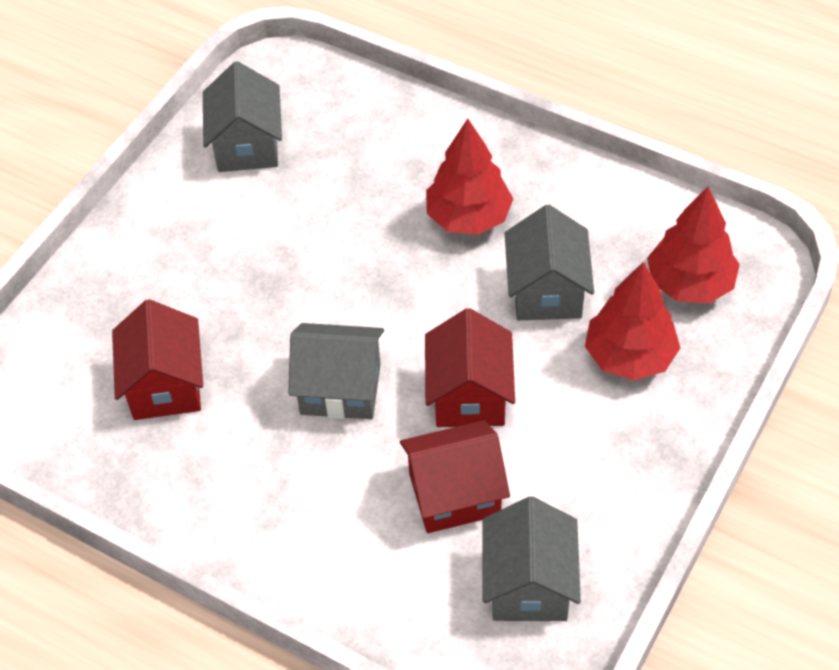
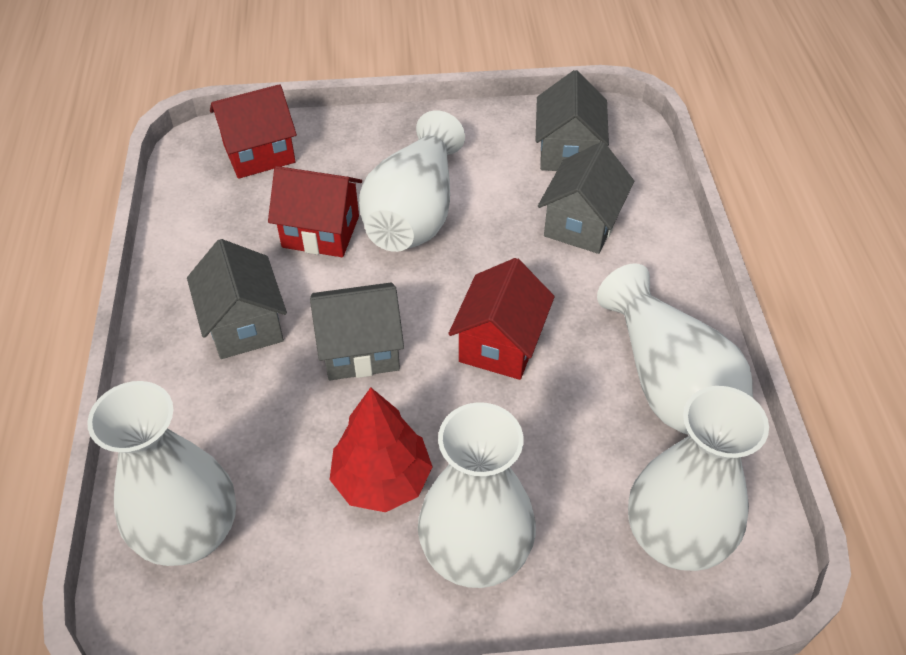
red tree: [426,118,513,235] [585,262,680,381] [647,187,740,304] = 3 -> [329,387,433,512] = 1
white vase: none = 0 -> [87,381,236,566] [359,110,465,252] [418,402,536,588] [597,263,753,435] [628,386,769,571] = 5

